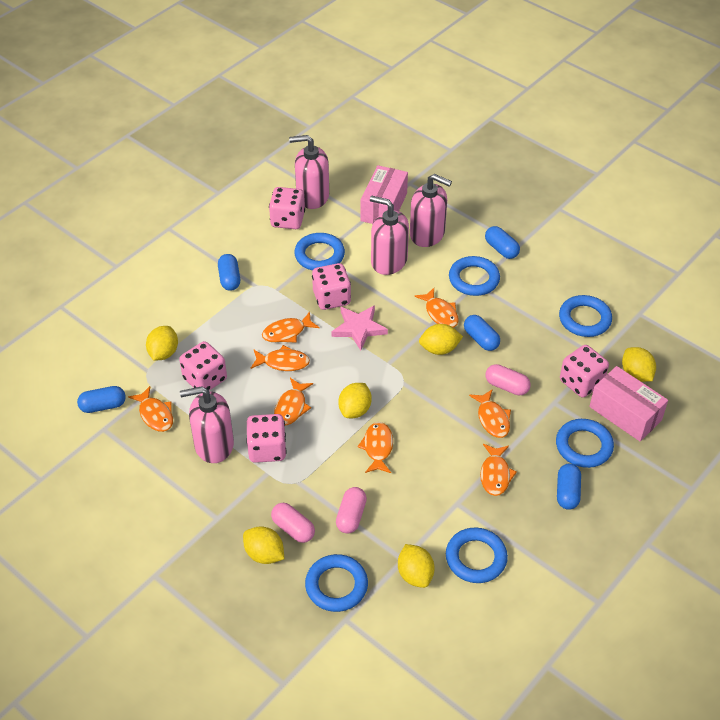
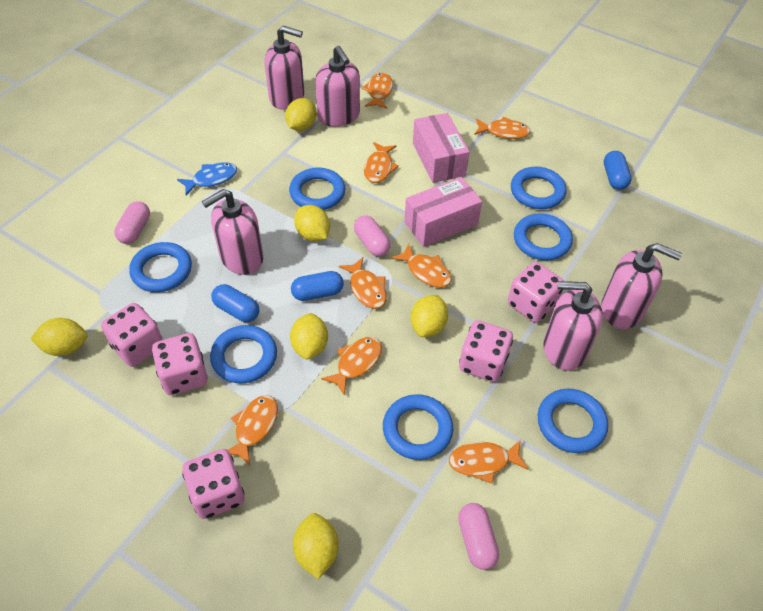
blue capsule: [77,386,126,413] [218,254,240,291] [464,315,500,351] [485,226,520,259] [557,464,581,510] = 5 -> [211,284,259,322] [291,271,344,301] [604,151,632,190] = 3
blue fish: none = 0 -> [177,162,237,195] = 1
blue ring: [294,233,345,271] [305,554,368,612] [446,528,508,583] [449,256,500,296] [556,419,614,468] [559,295,612,337] = 6 -> [129,242,192,292] [210,325,277,383] [289,168,345,210] [383,394,453,460] [511,167,567,209] [514,213,573,260] [538,389,608,453] = 7
pink soap dispenser: [180,386,234,463] [289,135,329,209] [370,196,409,275] [410,174,452,247] = 4 -> [202,189,264,275] [264,26,304,110] [315,46,360,127] [543,281,603,370] [601,243,682,329] = 5
pink star: [331,305,388,351] = 1 -> none = 0

